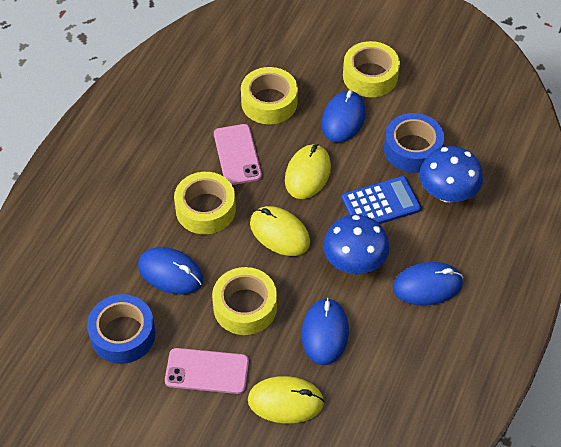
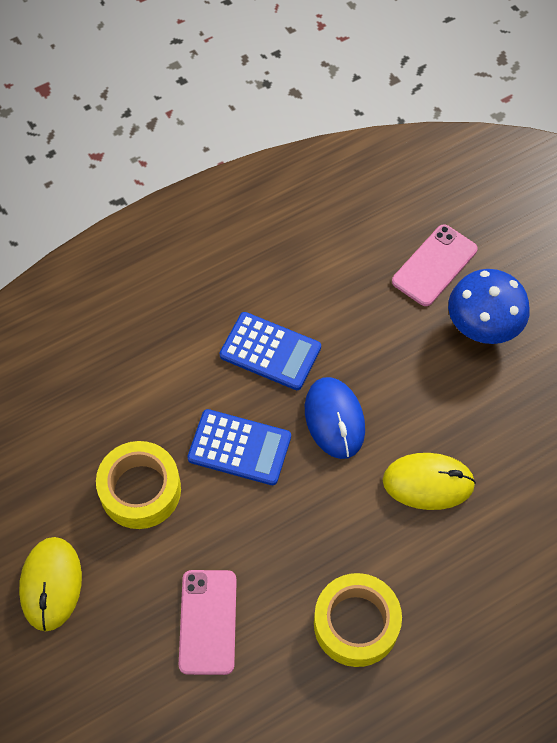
blue calculator: [342,176,421,224] = 1 -> [187,409,291,485] [220,312,321,390] = 2
blue mouse: [138,247,203,294] [302,298,349,365] [321,90,366,143] [393,262,463,306] = 4 -> [305,377,365,459] = 1
blue mushroom: [323,215,389,274] [419,146,483,203] = 2 -> [448,269,530,344] = 1
blue tape: [87,294,155,364] [384,113,445,173] = 2 -> none = 0
yellow mouse: [248,376,324,423] [250,206,310,256] [285,144,331,199] = 3 -> [19,537,82,631] [383,453,476,510] = 2
yellow tape: [174,172,236,234] [212,267,277,335] [241,67,298,124] [343,41,400,97] = 4 -> [96,441,181,529] [314,573,402,667] = 2

